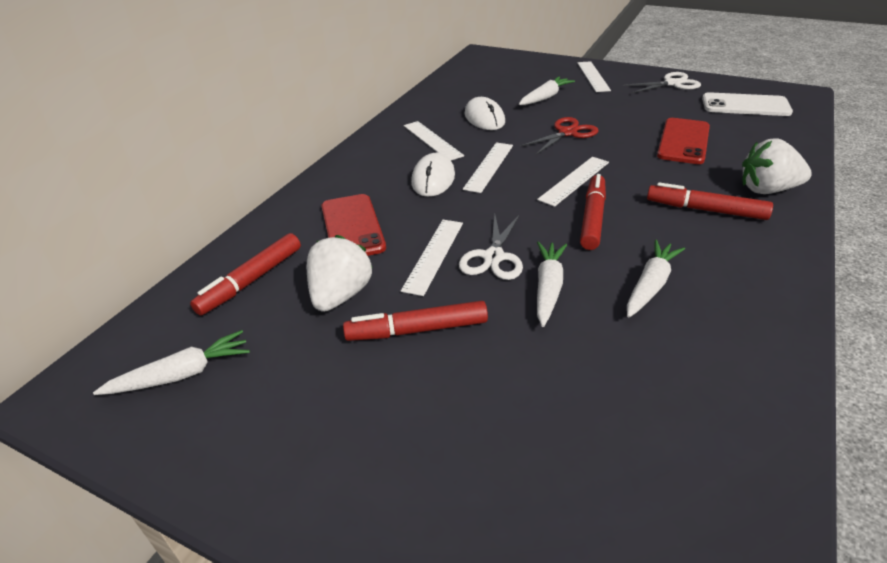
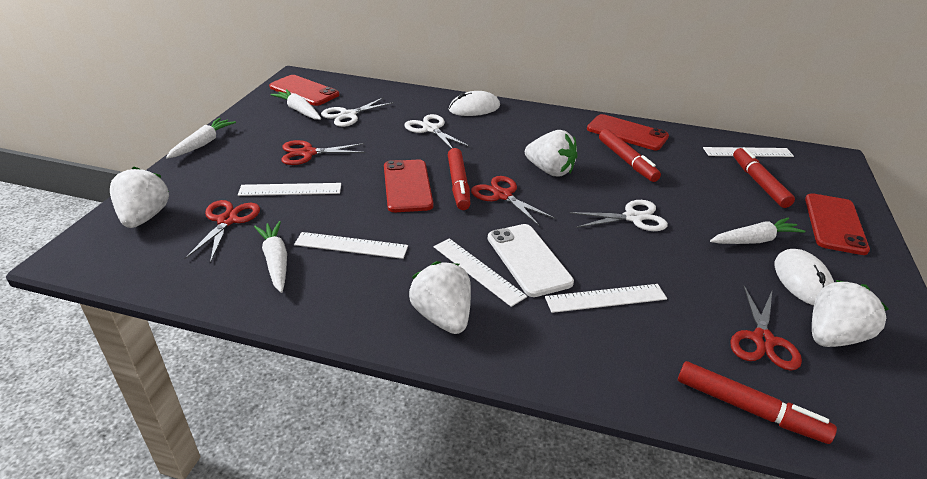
red phone: [321,194,386,256] [657,118,710,164] = 2 -> [269,75,339,106] [384,160,433,212] [587,114,669,150] [805,193,870,255] = 4
red scissors: [520,117,598,155] = 1 -> [184,200,260,263] [281,140,365,165] [471,176,556,226] [730,286,802,371] = 4
white scissors: [459,214,523,280] [623,72,701,93] = 2 -> [321,97,394,127] [404,114,471,149] [569,200,668,231] = 3
white strawberry: [307,235,373,312] [742,139,812,194] = 2 -> [110,166,169,228] [409,261,471,334] [525,130,578,177] [812,280,888,347] = 4

